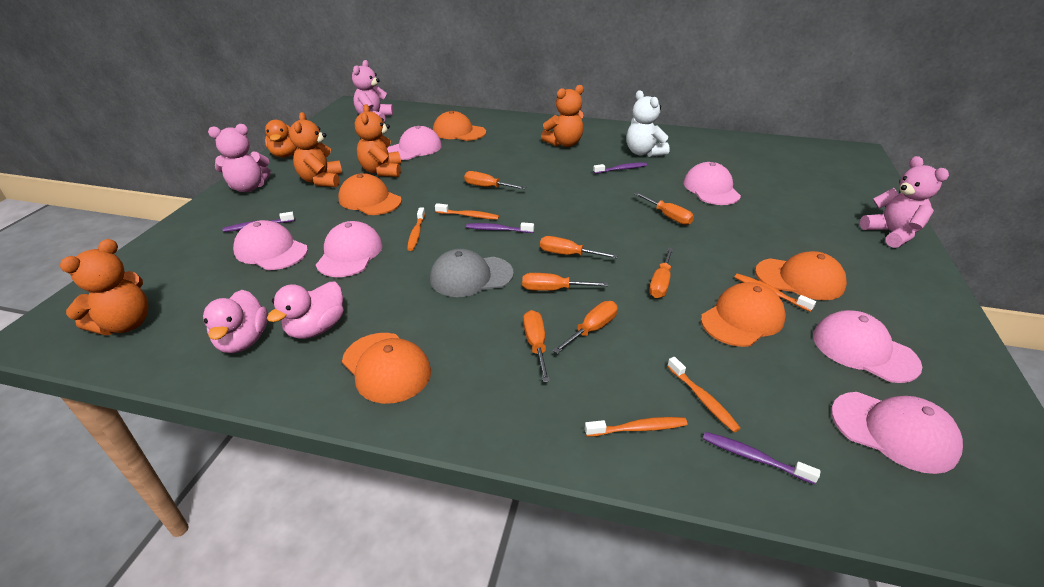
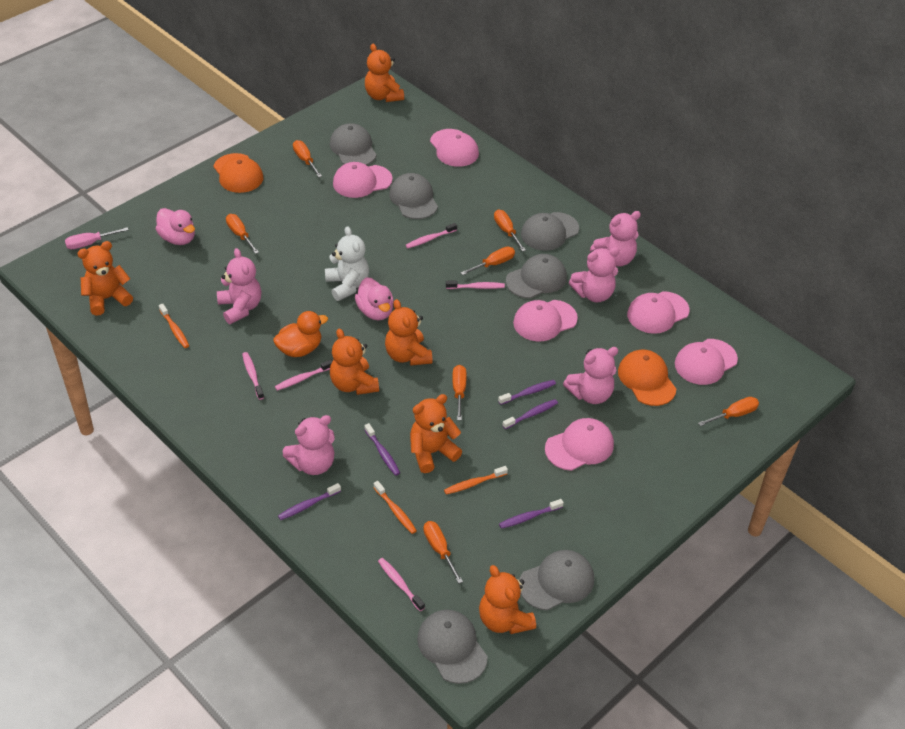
grey cap: [430,249,514,297] = 1 -> [330,123,377,165] [389,173,438,219] [417,610,488,684] [506,254,567,298] [519,550,594,611] [521,212,579,251] = 6
orange cap: [338,173,402,215] [342,333,431,404] [433,111,486,141] [701,282,786,347] [755,251,847,300] = 5 -> [214,153,263,193] [618,350,676,406] = 2
orange teddy bear: [60,239,148,335] [289,112,342,187] [355,104,401,177] [541,85,584,147] = 4 -> [77,241,133,316] [330,328,379,395] [365,44,404,102] [385,299,432,366] [410,394,462,473] [479,565,536,634] = 6
orange toothbrush: [407,208,425,251] [435,203,499,220] [585,417,687,437] [667,357,741,432] [734,274,816,312] = 5 -> [159,304,189,348] [373,481,417,534] [444,466,508,495] = 3
pink screwdriver: none = 0 -> [65,227,129,249] = 1
pink teddy bear: [208,124,271,192] [352,60,393,123] [860,156,949,248] = 3 -> [217,248,262,324] [283,415,335,475] [563,347,618,404] [569,247,620,303] [590,211,641,267] = 5
pink toothbrush: none = 0 -> [242,352,264,400] [275,360,332,391] [378,558,425,611] [406,223,457,248] [446,281,505,289] = 5
purple toothbrush: [223,212,295,232] [466,222,534,233] [593,163,647,174] [703,432,821,484] = 4 -> [278,483,341,520] [364,423,400,476] [498,380,556,405] [499,499,564,529] [502,399,558,429] = 5

